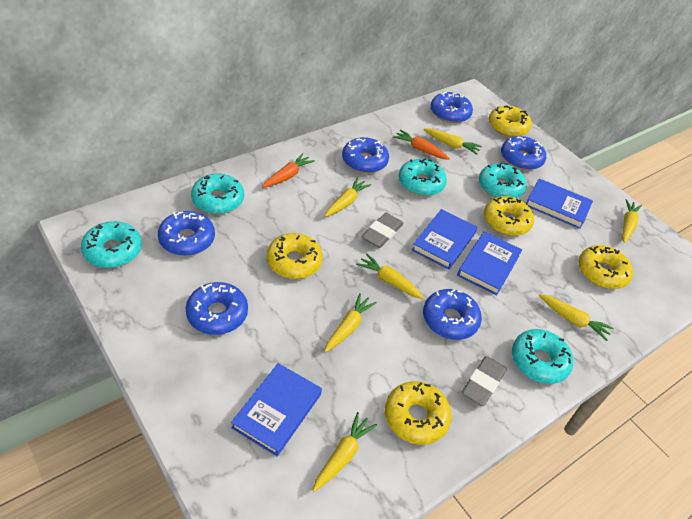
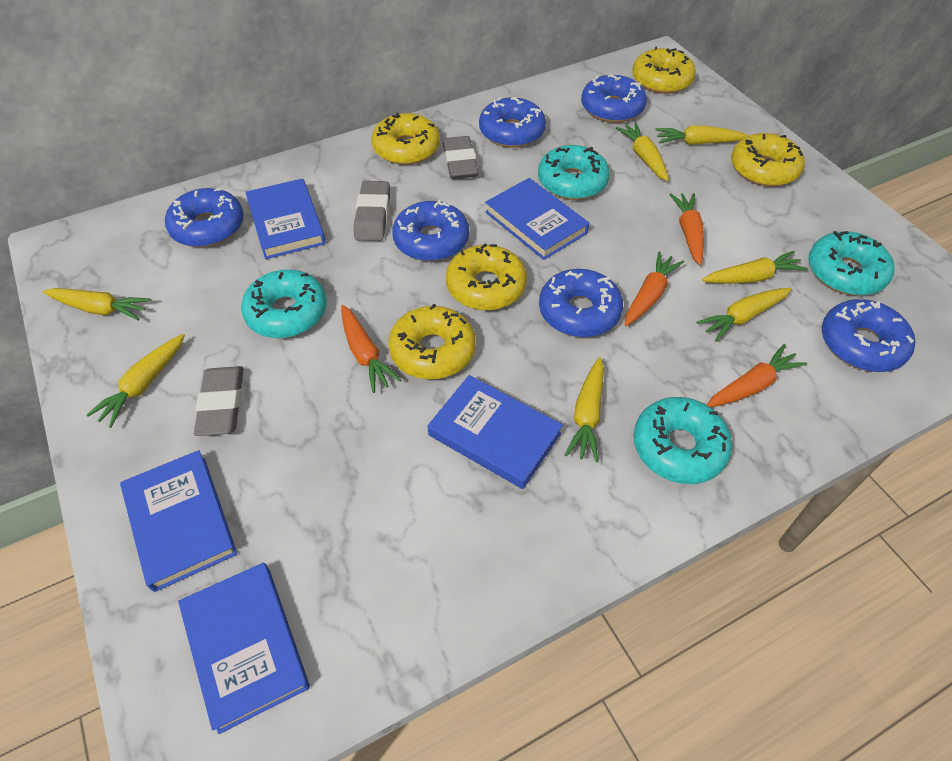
blue book: [231,363,322,456] [412,209,477,270] [457,232,522,295] [526,178,593,229] = 4 -> [120,450,237,592] [178,563,310,734] [245,178,326,259] [428,375,563,489] [485,178,589,260] = 5
grey eraser: [361,213,404,248] [462,356,507,406] = 2 -> [194,366,244,436] [354,181,390,241] [443,136,479,179] = 3
orange carrot: [262,153,315,188] [393,129,450,160] = 2 -> [341,305,401,393] [625,251,684,326] [669,193,704,265] [707,344,807,407] = 4
turquoise donut: [81,221,142,268] [191,173,244,214] [399,158,447,196] [479,162,527,198] [512,329,573,384] = 5 -> [241,270,327,338] [538,145,610,200] [634,397,732,484] [808,231,894,296] = 4

